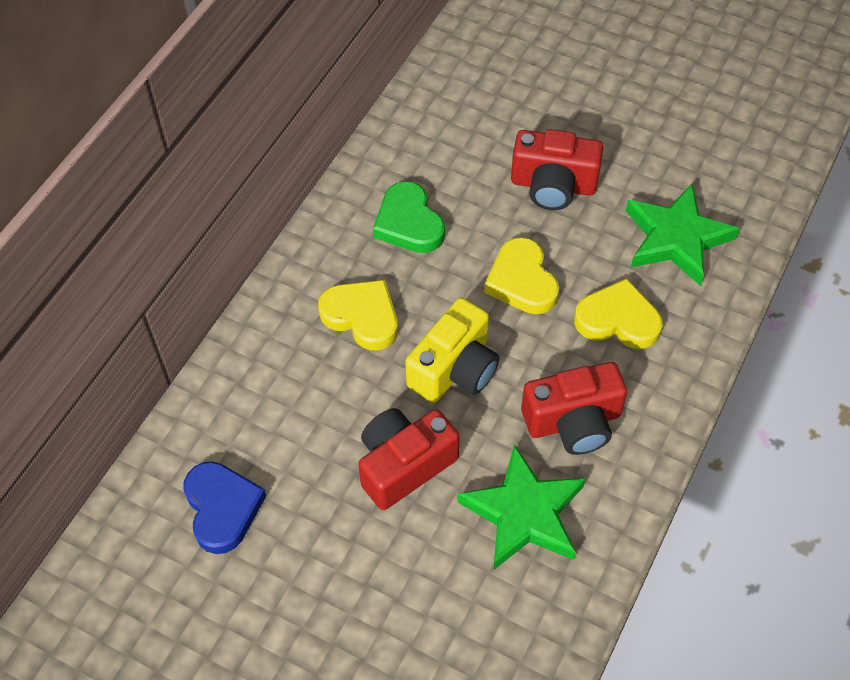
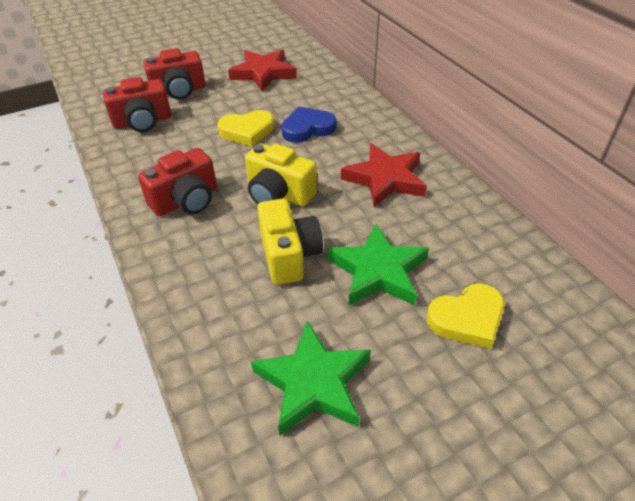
green heart: [373,181,445,253] = 1 -> none = 0
red star: none = 0 -> [228,50,297,91] [341,143,427,207] = 2
yellow camera: [405,298,500,403] = 1 -> [245,143,317,206] [257,198,323,285] = 2
yellow heart: [318,280,398,350] [484,237,559,314] [574,278,663,349] = 3 -> [218,110,274,147] [427,283,505,349] = 2

